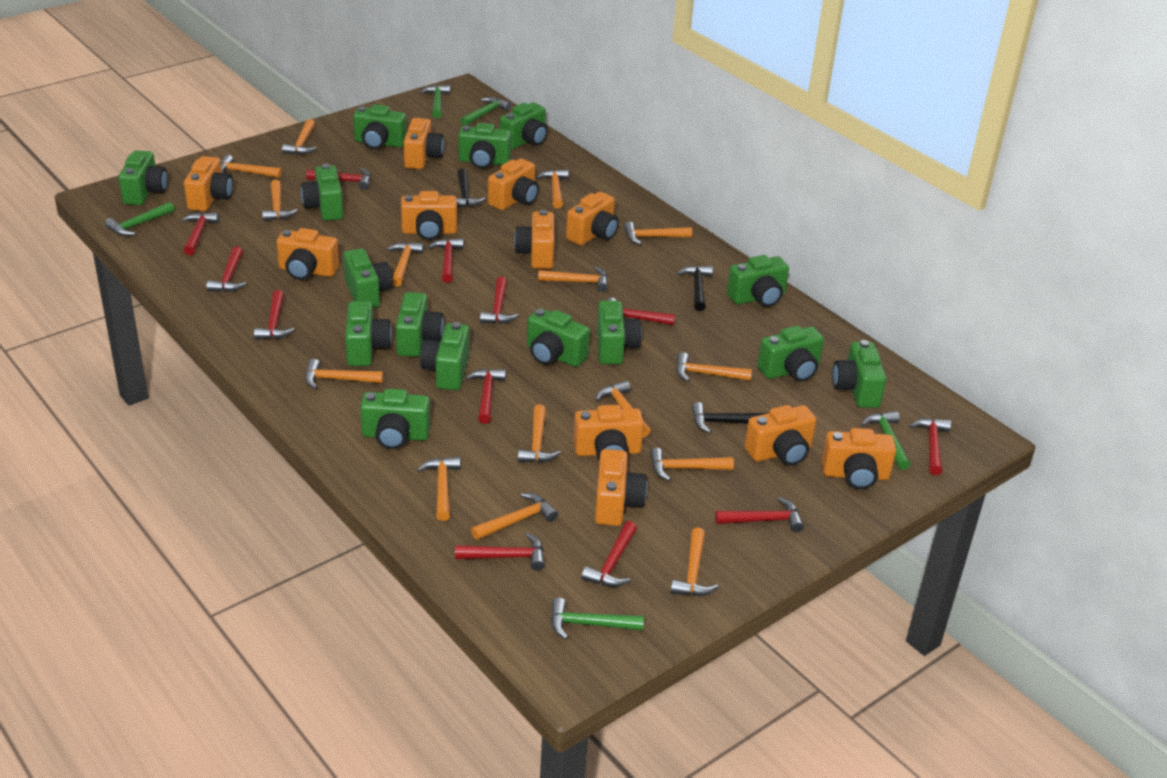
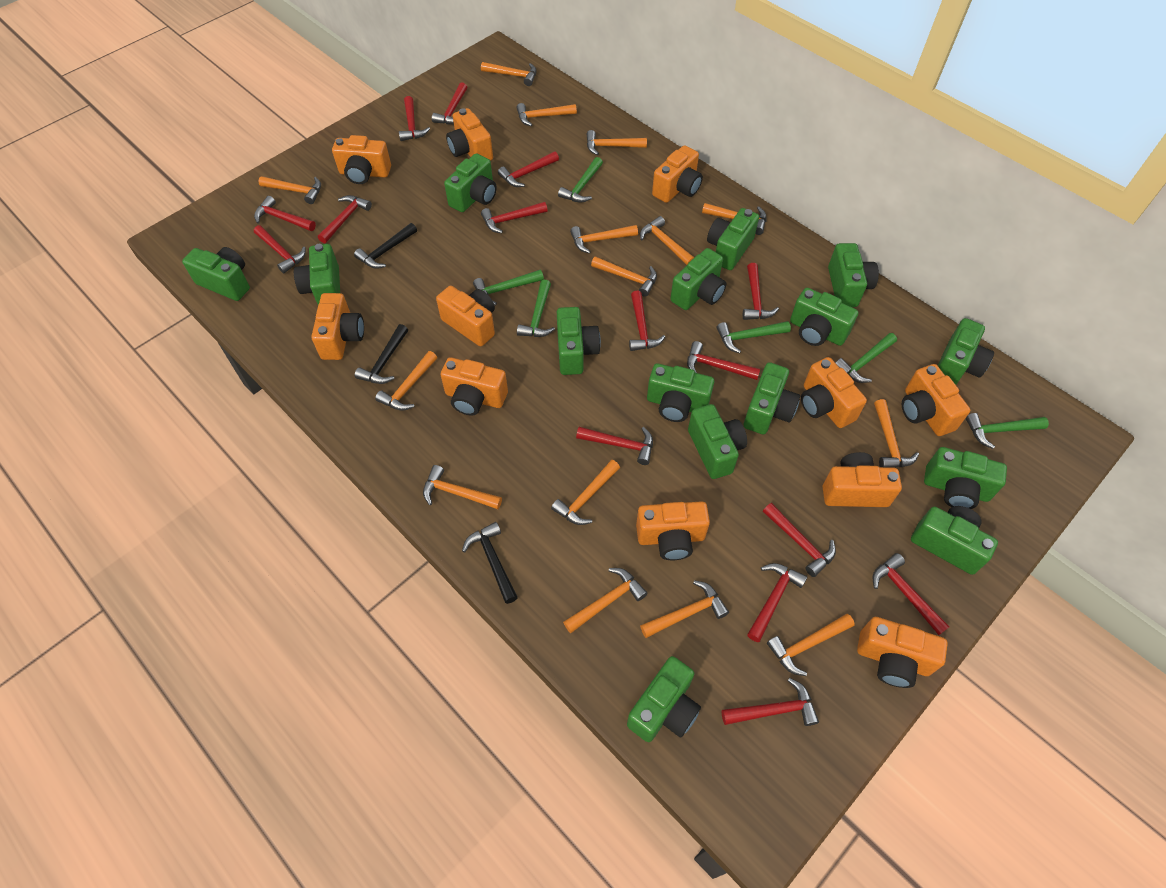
green hammer: [105,202,174,236] [420,85,450,118] [460,97,511,126] [551,598,644,639] [861,411,911,470] = 5 -> [473,270,544,305] [517,280,555,337] [558,157,603,203] [717,321,791,353] [835,333,897,383] [965,413,1049,449] = 6
red hammer: [182,212,219,255] [206,246,246,292] [254,290,295,340] [306,168,371,190] [428,238,464,283] [455,533,545,571] [465,369,506,424] [480,277,519,324] [581,521,637,587] [606,297,675,325] [715,497,804,532] [909,418,951,476] = 12 -> [254,196,316,231] [254,225,306,273] [318,195,372,243] [399,96,430,141] [432,82,467,125] [481,202,548,233] [498,151,559,187] [576,427,653,465] [629,291,665,351] [687,341,760,380] [722,678,819,726] [743,263,779,320] [747,563,807,642] [763,503,836,577] [873,553,950,635] = 15

